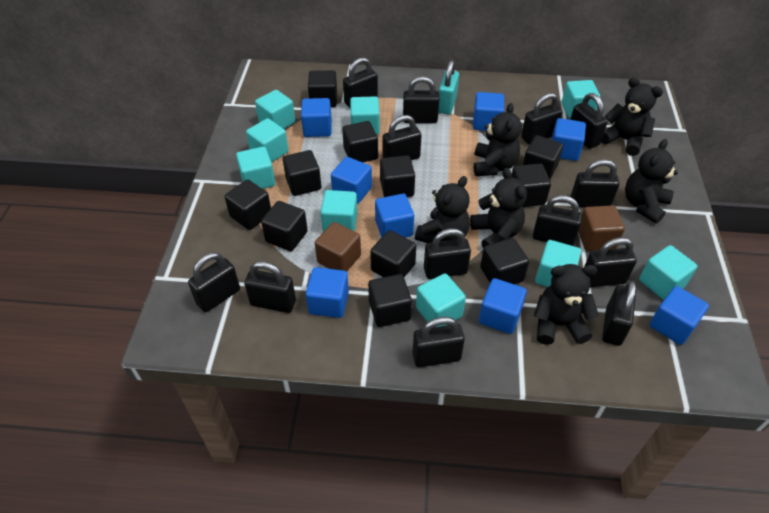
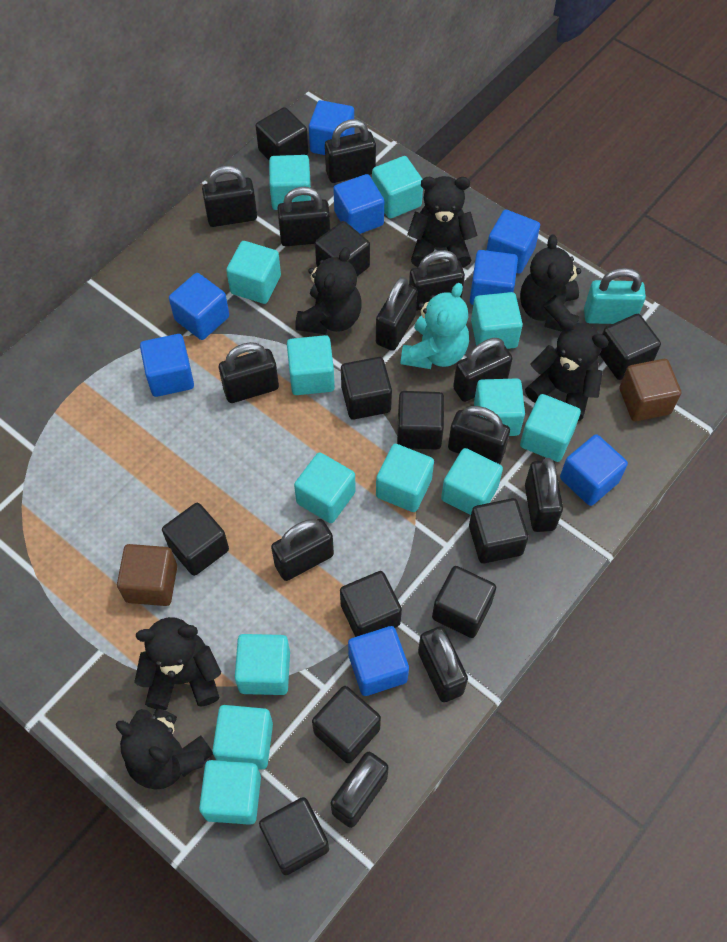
black padlock: [188,252,240,312] [244,261,296,313] [343,57,378,108] [382,115,421,160] [403,76,439,123] [412,317,465,367] [424,228,471,279] [521,93,562,144] [533,195,582,246] [570,93,608,149] [571,159,620,207] [584,237,637,287] [602,281,636,346] = 13 -> [202,166,257,227] [219,342,279,403] [271,519,334,581] [277,187,330,246] [325,119,376,183] [331,752,389,828] [376,277,417,351] [409,250,465,311] [418,626,468,702] [448,406,510,464] [453,338,513,402] [525,458,563,532] = 12
turquoise cube: [236,147,275,189] [246,118,288,162] [255,90,295,129] [320,190,358,232] [350,96,380,135] [416,274,466,327] [535,240,581,287] [562,80,600,119] [639,245,697,300] = 9 -> [199,760,261,825] [212,705,273,769] [226,241,281,304] [235,634,290,695] [269,155,311,210] [287,335,335,395] [294,452,355,523] [372,156,423,218] [376,444,434,512] [441,448,503,515] [471,292,523,349] [474,378,525,436] [520,394,581,462] = 13
turquoise teddy bear: none = 0 -> [401,283,469,369] = 1

